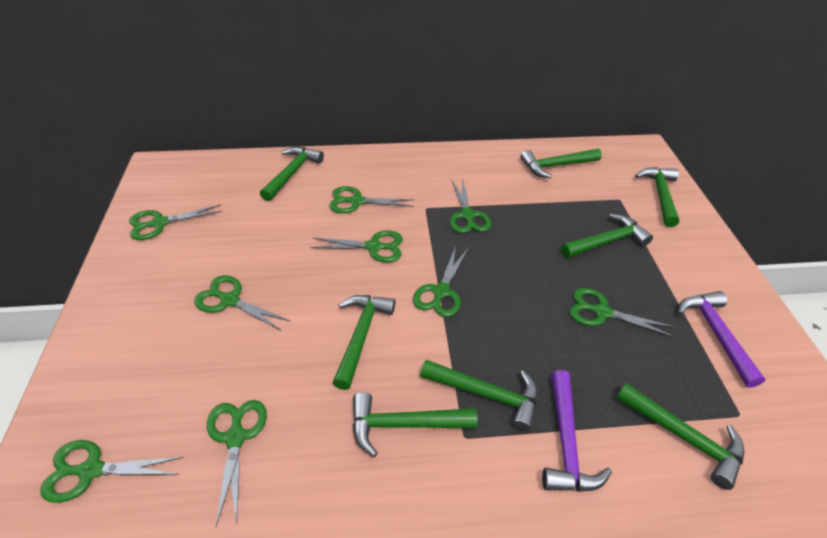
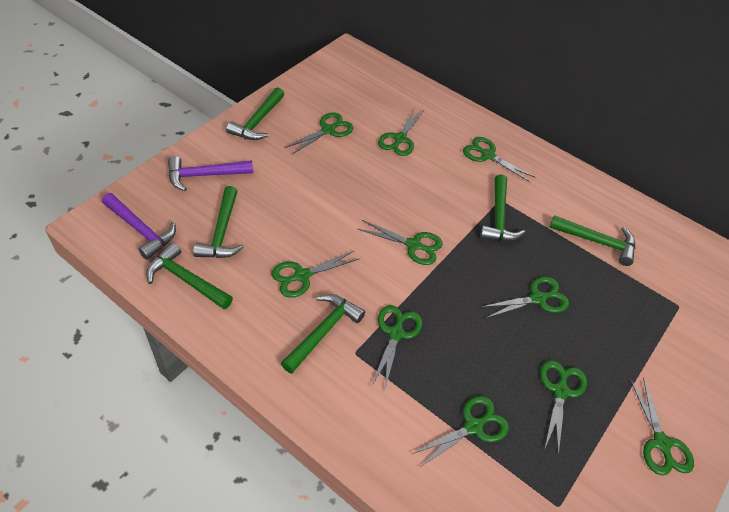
green hammer: [260,147,324,201] [332,295,395,390] [352,392,478,457] [420,360,538,432] [521,149,602,179] [561,214,653,258] [616,383,744,490] [635,167,679,227] = 8 -> [146,242,233,309] [193,186,244,258] [226,87,284,140] [281,294,365,374] [480,174,525,241] [550,215,635,266] = 6
green scissors: [41,440,184,503] [129,204,222,240] [194,275,290,330] [207,400,267,526] [310,230,403,263] [329,186,415,213] [413,247,468,317] [450,177,491,233] [569,288,675,337] = 9 -> [272,250,359,298] [285,112,354,155] [358,220,443,265] [371,305,423,389] [378,108,424,156] [412,396,509,468] [463,137,536,183] [481,277,569,318] [540,360,587,455] [630,378,694,475] = 10

